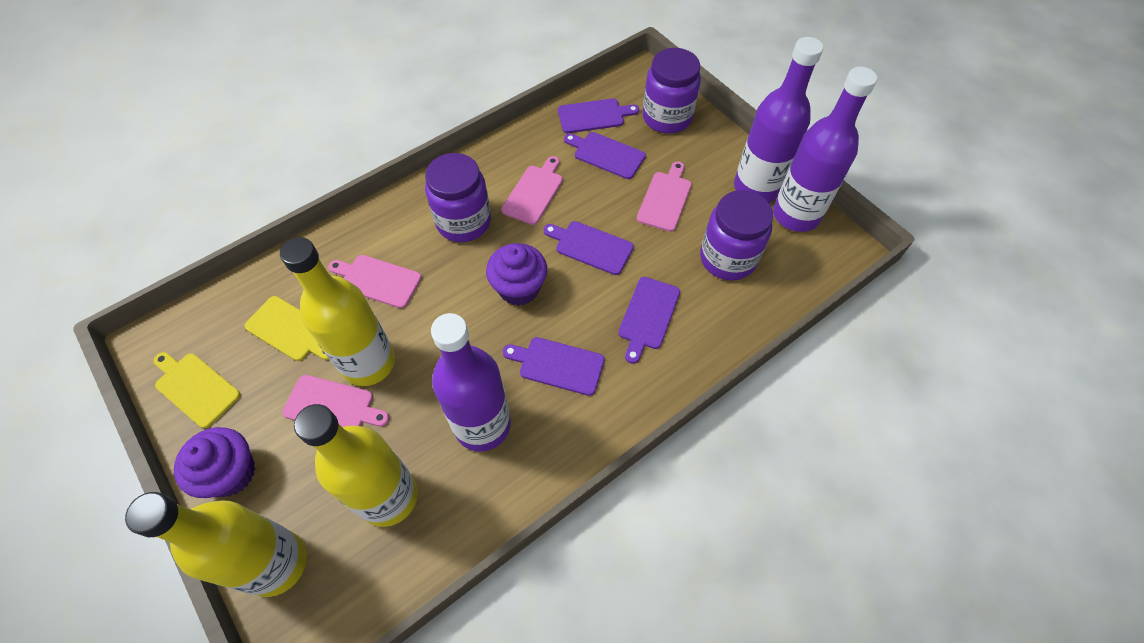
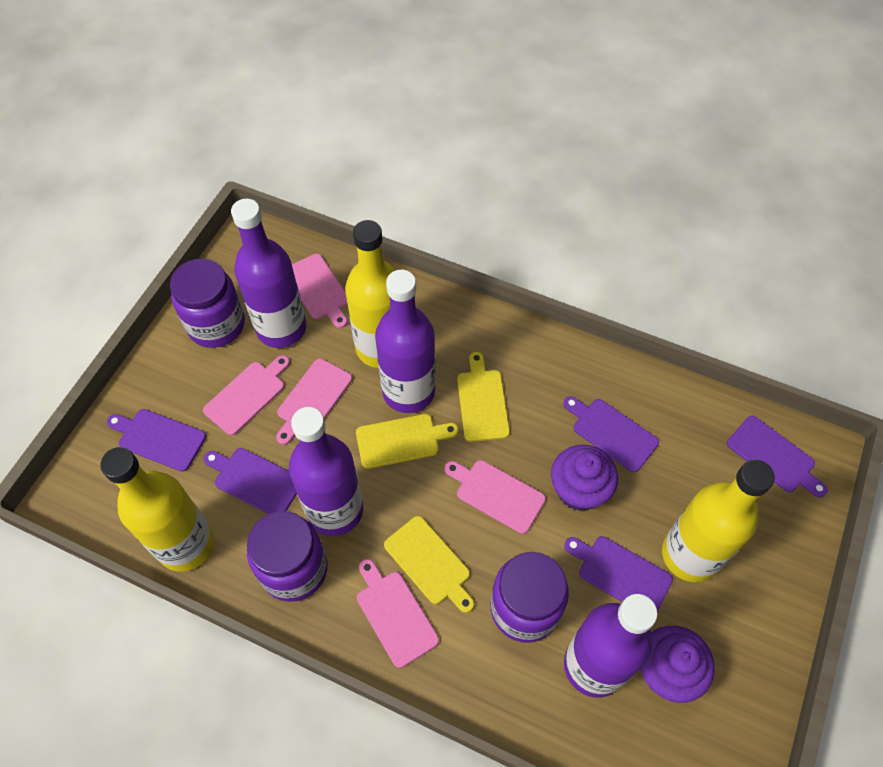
pink cutting board: [282,375,389,427] [328,255,422,308] [501,156,563,225] [637,161,692,232] = 4 -> [203,355,290,435] [276,358,352,445] [292,254,348,328] [357,559,439,668] [445,460,546,534] = 5
purple bottle: [431,313,511,451] [734,37,823,202] [773,67,877,232] = 3 -> [231,199,306,348] [289,407,363,536] [375,270,436,413] [564,594,658,698] = 4
yellow cutting board: [153,352,240,428] [244,296,329,361] = 2 -> [356,414,458,469] [384,516,474,613] [457,352,510,442] = 3

